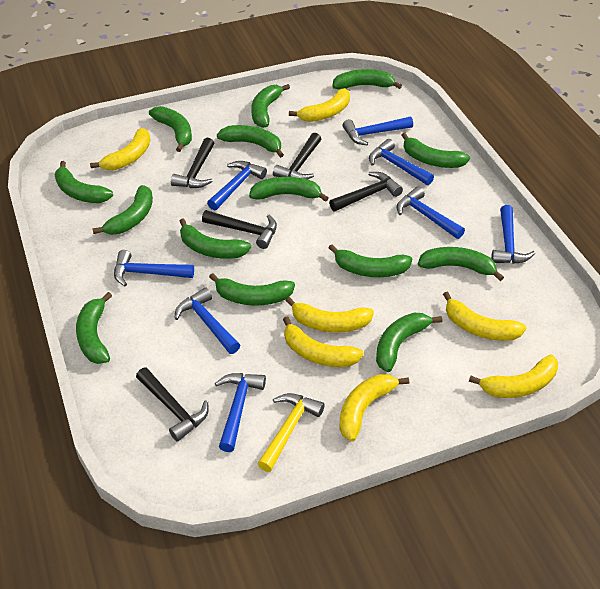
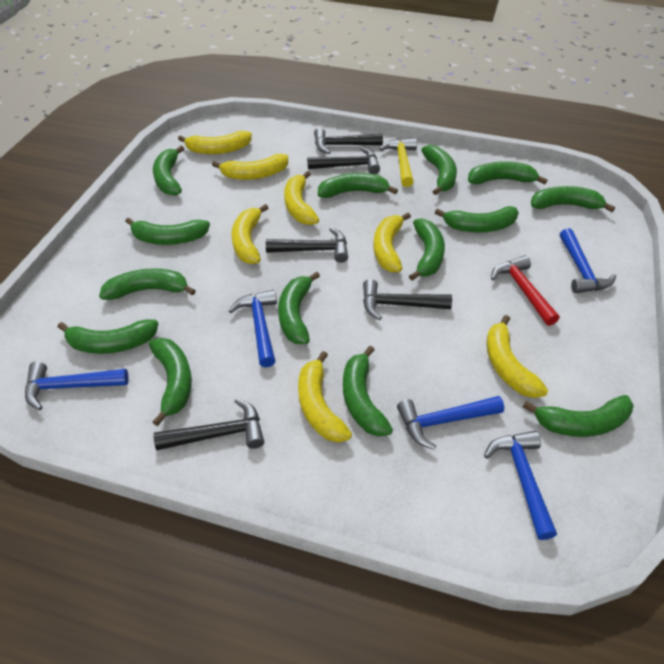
blue hammer: [114,250,194,286] [174,287,240,354] [207,161,267,211] [215,373,266,452] [342,117,413,145] [369,139,434,185] [397,186,465,239] [491,205,535,264] = 8 -> [25,362,129,410] [229,290,277,367] [397,396,504,450] [484,431,557,540] [560,228,616,294] = 5
red hammer: none = 0 -> [491,255,560,326] = 1

